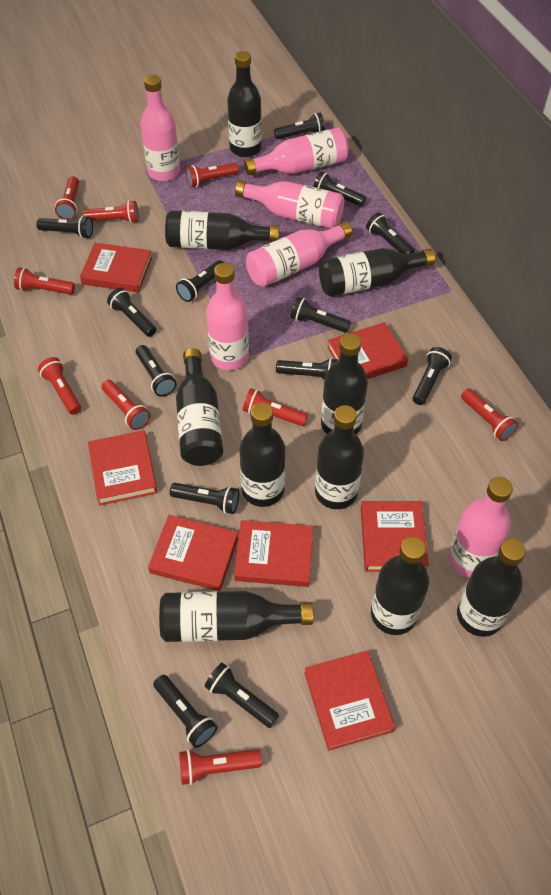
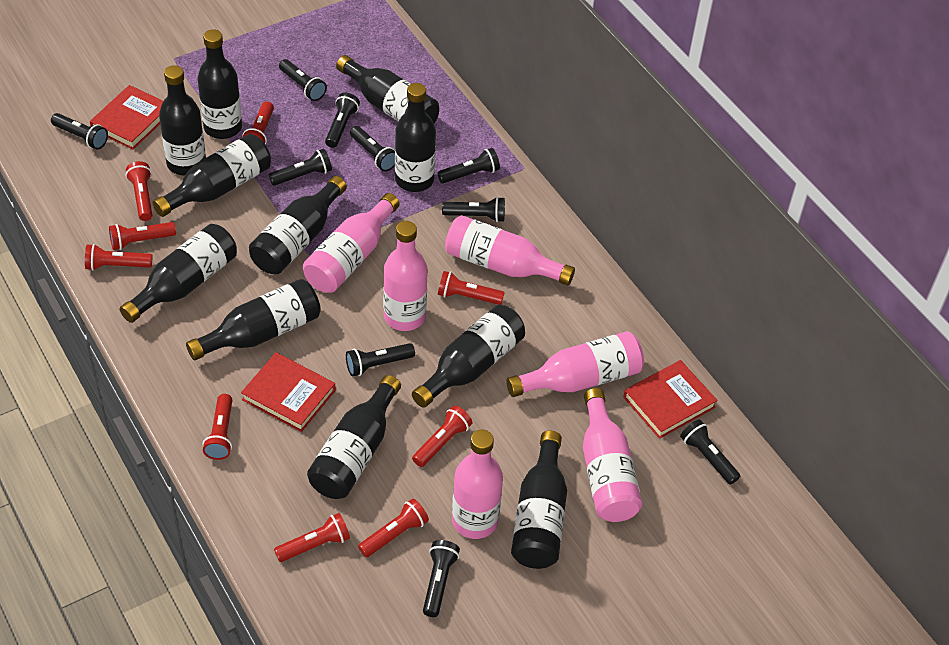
black bottle: [159,591,313,642] [165,210,279,250] [176,348,223,466] [227,51,262,157] [239,402,285,507] [315,405,364,509] [319,248,435,297] [321,333,368,435] [371,537,429,635] [457,538,526,637] = 10 -> [120,224,237,323] [153,134,271,217] [159,65,206,176] [186,279,321,360] [197,29,242,139] [249,176,347,275] [307,375,401,499] [336,55,439,123] [395,83,436,192] [412,305,525,408] [511,430,567,569] = 11
black flashlight: [36,215,93,239] [107,288,156,337] [136,345,177,397] [153,675,218,748] [170,483,239,514] [176,260,224,302] [204,662,279,728] [274,113,325,139] [276,358,338,379] [291,297,351,333] [313,171,366,207] [366,212,414,254] [413,347,452,405] = 13 -> [51,113,108,150] [269,149,332,186] [279,59,327,101] [325,93,360,148] [346,343,415,377] [350,126,395,171] [423,540,460,617] [437,148,500,183] [442,197,505,222] [680,420,740,485] = 10
red book: [80,243,152,292] [88,430,157,505] [148,515,238,591] [234,520,314,587] [304,650,395,751] [328,322,408,379] [361,501,429,572] = 7 -> [90,85,163,149] [241,352,336,432] [623,360,718,439] = 3

